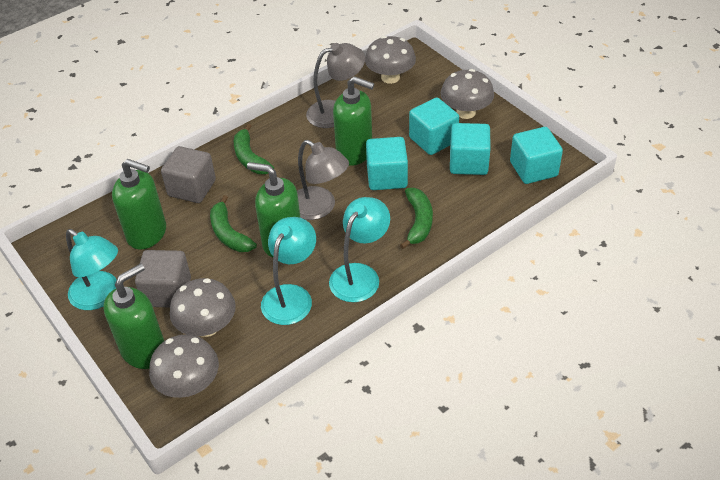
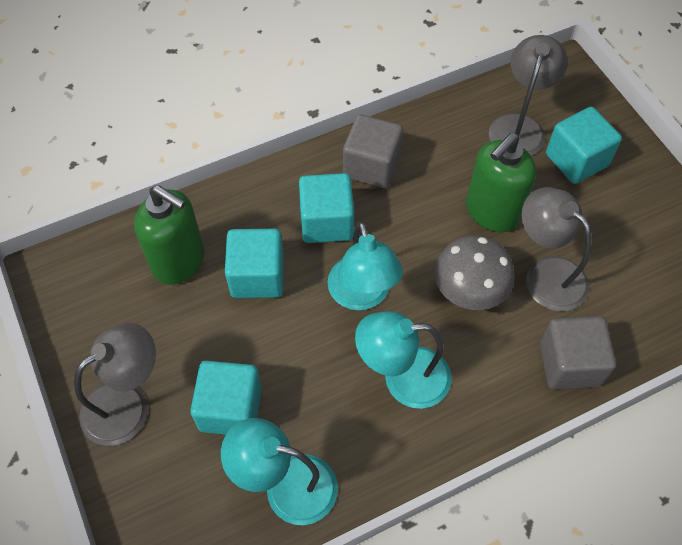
green banana: [210,195,257,252] [234,124,274,174] [400,188,433,249] = 3 -> none = 0
green soap dispenser: [103,263,164,369] [112,159,166,250] [247,162,300,257] [333,76,374,166] = 4 -> [134,185,205,285] [466,133,536,232] = 2
grey lamp: [297,140,349,220] [306,43,365,128] = 2 -> [74,323,156,446] [489,35,568,156] [522,187,591,311] = 3
grey mushroom: [149,334,219,398] [170,278,236,337] [365,36,416,84] [441,69,494,119] = 4 -> [434,235,515,310] = 1

